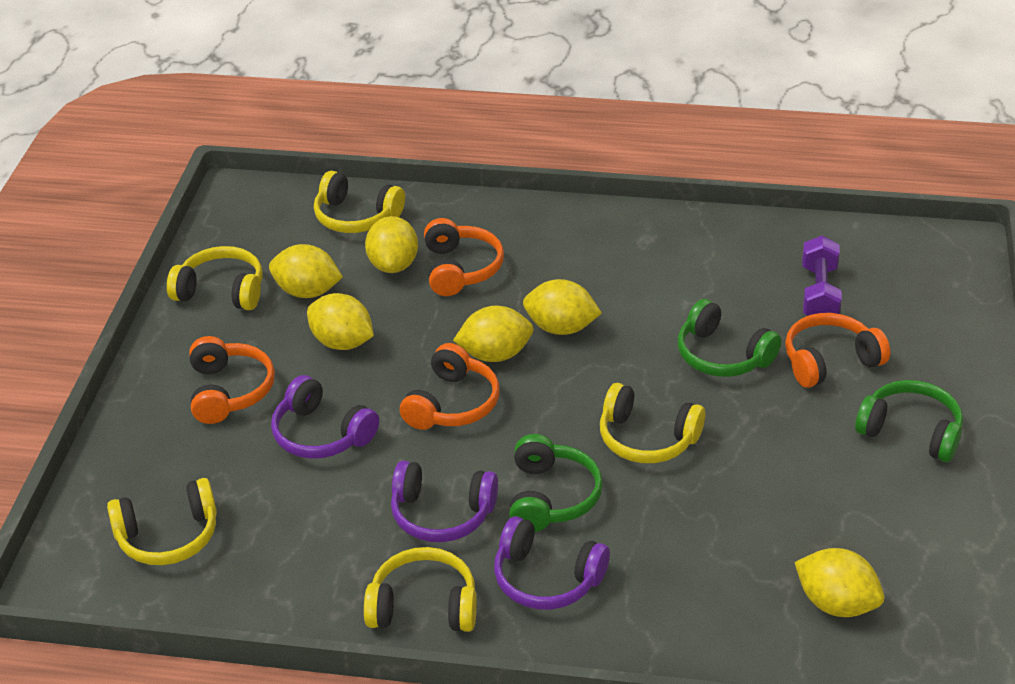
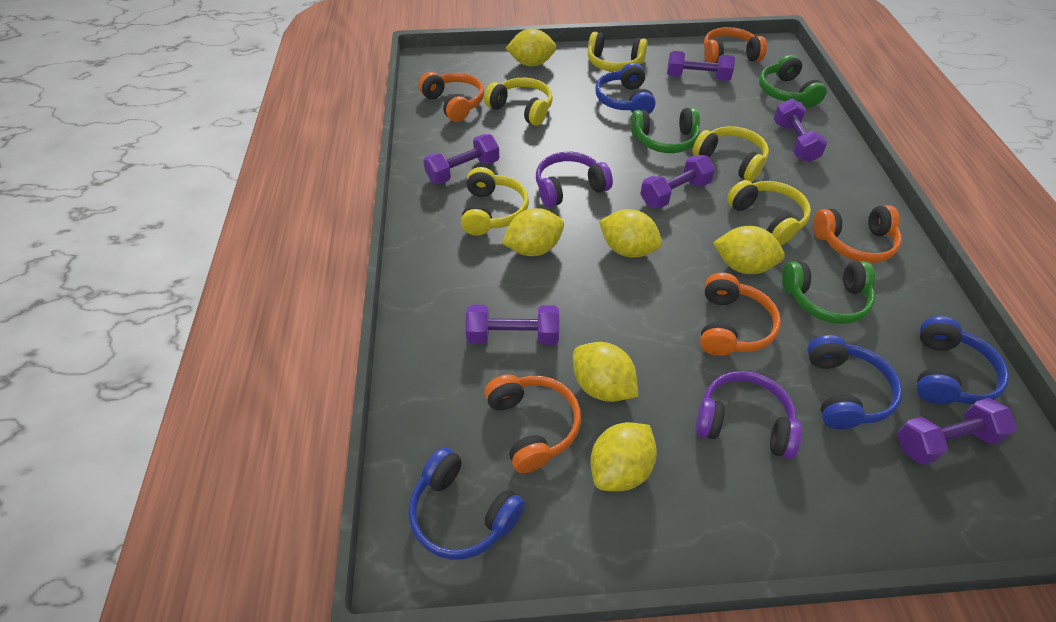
blue headphones: none = 0 -> [408,447,525,560] [595,63,656,114] [807,335,903,429] [917,316,1009,404] = 4
orange headphones: [189,336,275,424] [400,343,499,430] [424,218,504,296] [785,313,890,388] = 4 -> [419,72,484,122] [484,374,581,473] [700,273,781,356] [704,27,767,63] [813,205,902,263] = 5
purple dumbbell: [802,235,842,316] = 1 -> [423,134,499,184] [465,305,559,345] [640,155,715,208] [667,51,735,81] [773,99,828,162] [897,398,1017,465] = 6
purple headphones: [271,375,379,459] [391,461,498,542] [494,516,610,610] = 3 -> [536,152,613,207] [695,371,802,459] = 2

